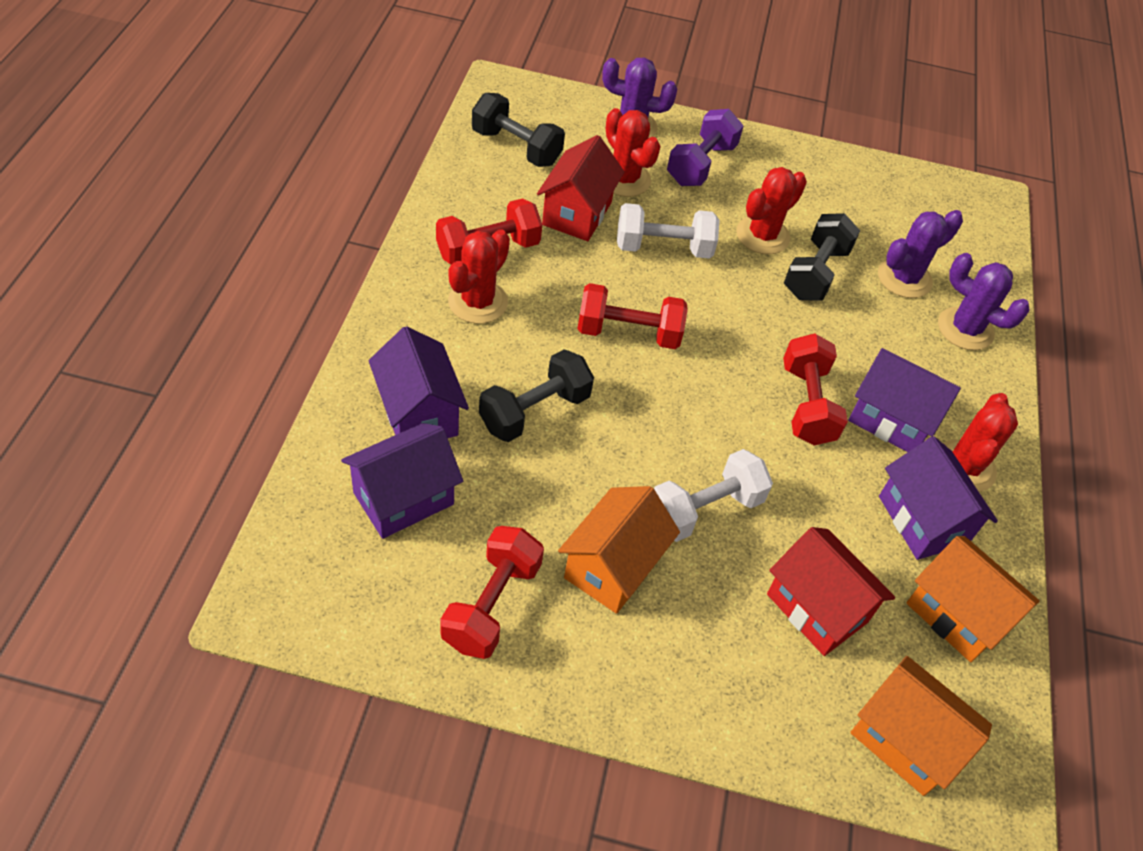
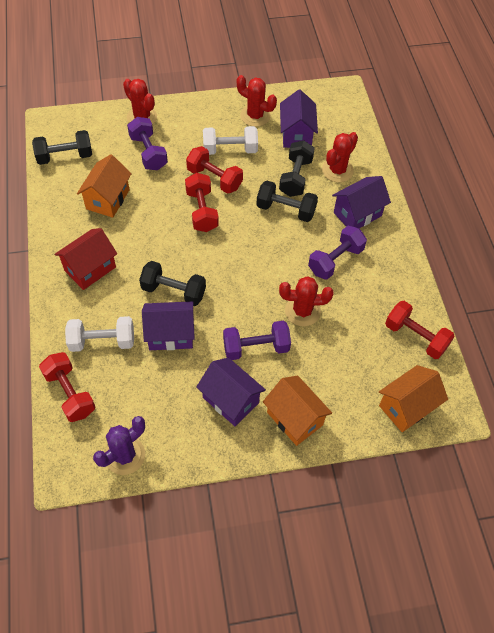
black dumbbell: [472,93,565,167] [479,350,594,442] [784,213,860,301] = 3 -> [32,130,92,165] [139,261,206,306] [256,181,318,222] [279,140,315,197] = 4
purple cactus: [602,58,677,139] [878,210,963,298] [938,253,1030,350] = 3 -> [93,416,145,475] = 1
purple dumbbell: [667,109,743,186] = 1 -> [127,117,168,170] [223,321,291,360] [308,226,367,279] = 3
red house: [537,135,625,241] [767,527,895,656] = 2 -> [54,228,117,290] = 1

